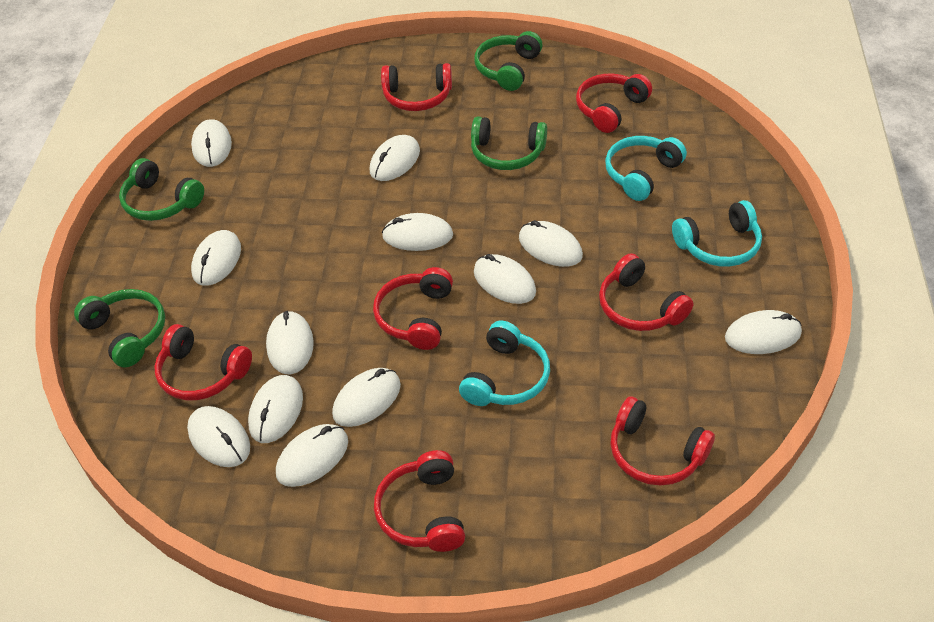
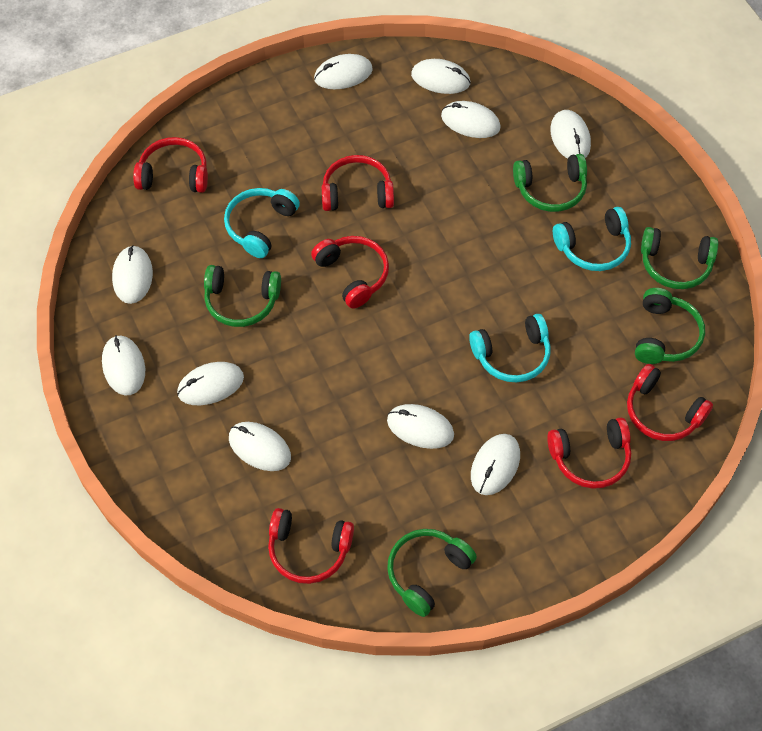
green headphones: [74,289,165,367] [119,158,204,221] [471,117,547,170] [474,31,543,91] = 4 -> [204,265,281,327] [387,529,477,617] [513,154,587,212] [635,288,705,364] [641,227,718,289] = 5
red headphones: [154,324,252,400] [373,267,453,350] [374,450,465,552] [381,63,452,111] [576,74,652,133] [599,253,693,331] [610,396,715,485] = 7 -> [133,137,208,193] [268,508,354,584] [311,236,389,309] [322,155,394,211] [547,417,631,489] [627,364,713,441] = 6
white mouse: [187,406,250,467] [191,119,232,167] [191,230,241,286] [248,375,303,443] [266,311,314,374] [276,424,348,487] [332,368,401,427] [370,135,420,181] [382,213,453,251] [474,254,536,304] [519,220,583,267] [725,310,802,354] = 12 -> [102,335,145,396] [112,245,153,304] [177,362,244,405] [229,422,291,471] [314,54,373,89] [387,404,454,449] [411,59,471,94] [441,101,501,138] [471,434,520,495] [550,110,591,159] = 10

